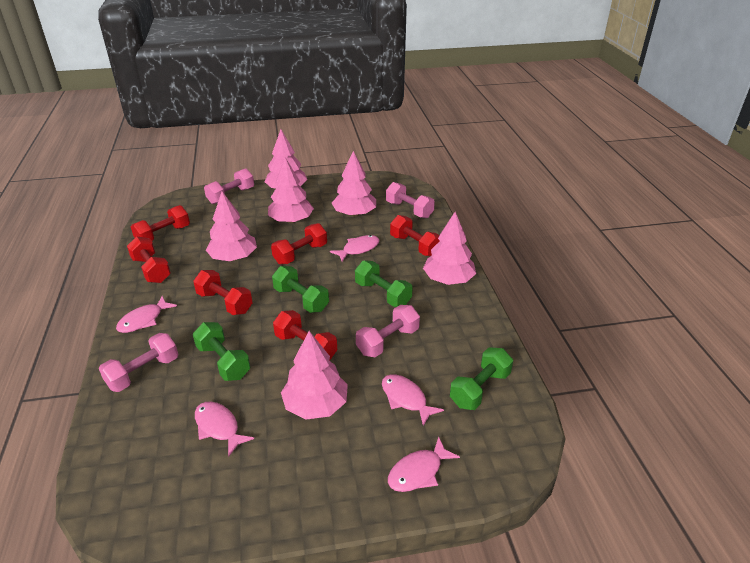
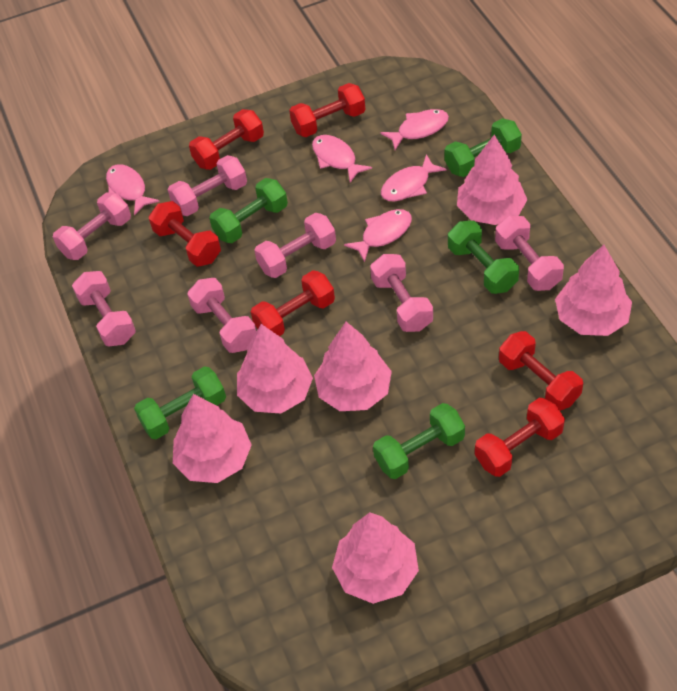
green dumbbell: [193,322,250,381] [272,266,329,313] [355,260,413,307] [450,347,513,410] = 4 -> [134,366,226,439] [209,178,288,243] [373,403,465,479] [445,118,522,177] [448,221,519,294] = 5
pink dumbbell: [99,333,179,392] [204,168,254,204] [356,305,420,357] [386,182,435,218] = 4 -> [53,192,131,260] [72,271,136,346] [168,155,247,216] [187,278,257,353] [254,213,336,278] [370,254,433,332] [495,216,564,291] = 7

